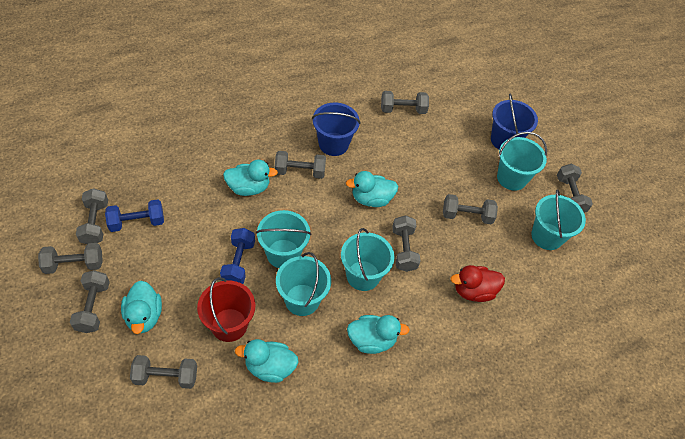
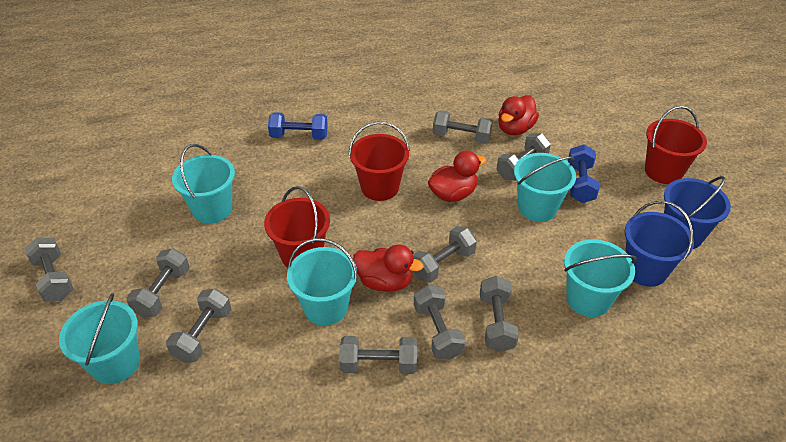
red bucket: [197,277,255,342] = 1 -> [264,186,330,268] [349,122,410,201] [645,106,707,184] = 3
red duck: [450,265,505,302] = 1 -> [353,244,424,292] [428,151,486,202] [498,95,539,135] = 3
turquoise duck: [121,281,162,334] [223,160,278,196] [235,339,299,383] [345,171,398,207] [347,315,410,354] = 5 -> none = 0

